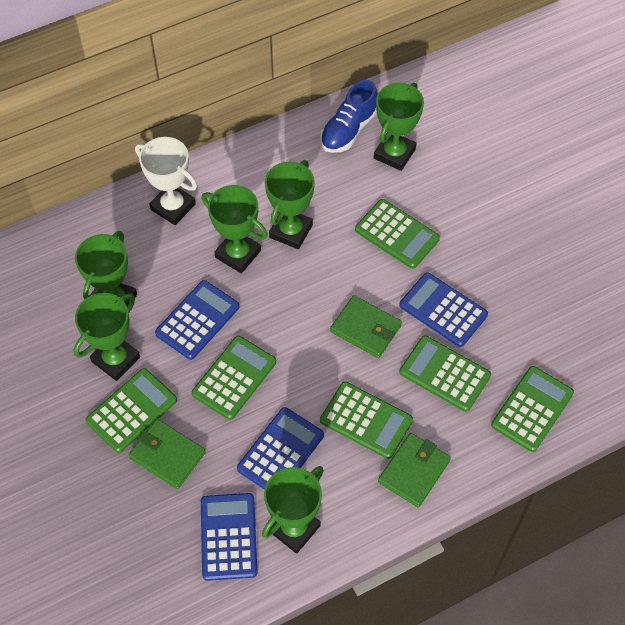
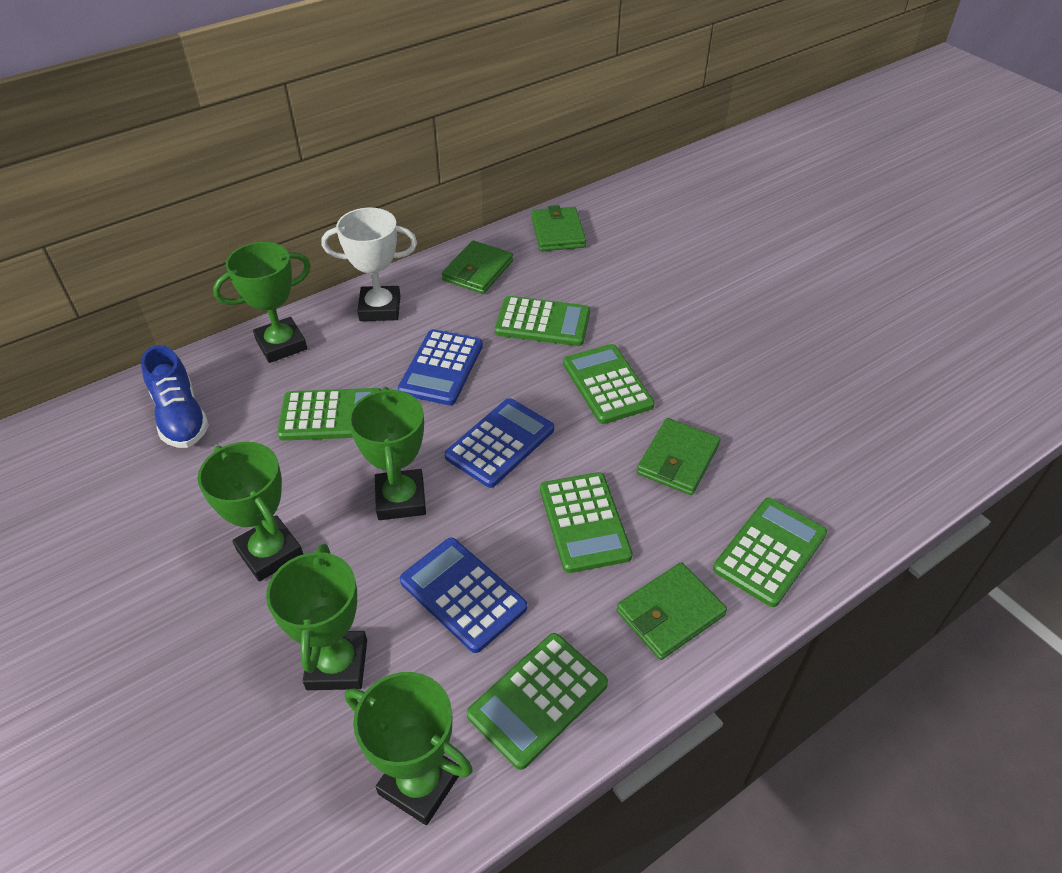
blue calculator: [155,280,239,360] [201,493,257,581] [237,407,324,490] [399,272,488,347] = 4 -> [398,329,483,405] [400,538,527,653] [445,398,554,488] = 3
green trophy: [74,293,140,381] [75,231,137,306] [202,185,267,274] [262,466,324,554] [265,160,315,249] [374,83,424,171] = 6 -> [197,442,303,581] [213,242,311,363] [266,544,367,690] [345,672,473,825] [348,387,426,520] = 5
green wallet: [129,419,206,489] [330,295,402,358] [378,433,451,507] = 3 -> [442,240,513,294] [531,205,586,251] [616,562,727,660] [637,418,720,495] = 4

